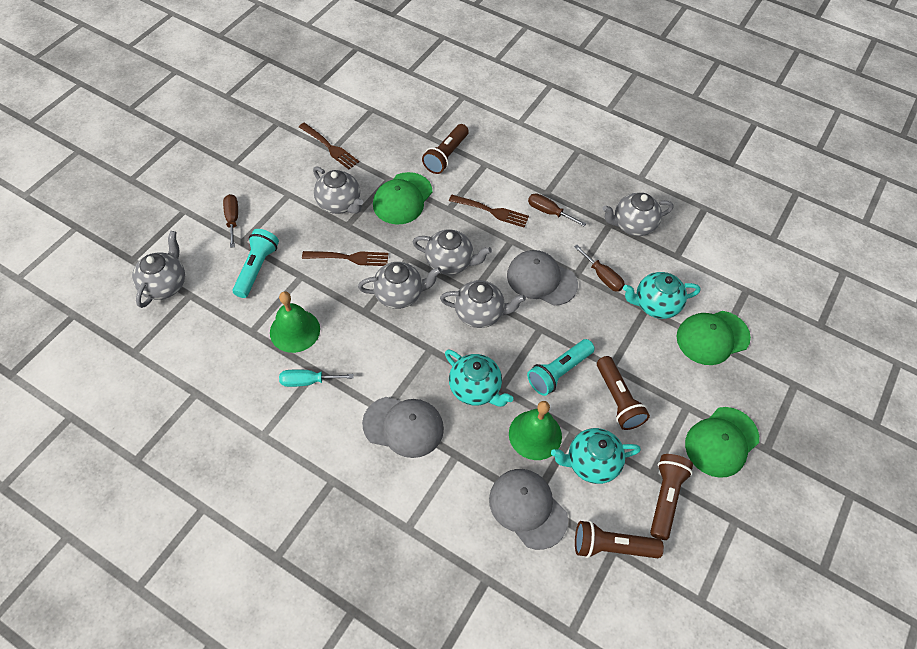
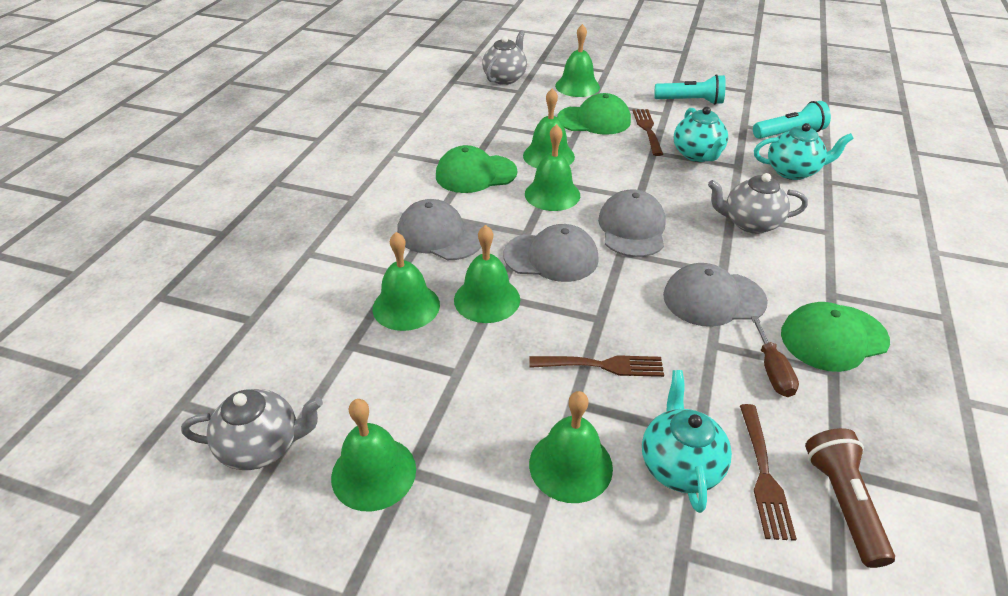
brown flashlight: [422,124,469,174] [575,521,664,558] [597,356,650,430] [650,454,693,540] = 4 -> [805,428,895,568] = 1
brown screwdriver: [223,194,238,248] [528,193,586,226] [574,245,625,292] = 3 -> [751,316,799,397] = 1
green bell: [270,291,320,353] [509,401,562,460] = 2 -> [331,399,416,511] [373,232,440,331] [454,225,520,323] [523,88,575,168] [525,124,580,211] [529,391,613,503] [555,24,600,97] = 7
grey cap: [362,397,444,458] [489,469,568,550] [507,250,578,306] = 3 -> [397,199,481,260] [503,224,599,282] [598,189,666,257] [663,263,768,327] = 4
grey teapot: [132,231,185,308] [313,166,363,214] [358,262,442,309] [413,229,492,275] [440,280,526,328] [602,193,673,236] = 6 -> [181,389,323,470] [482,30,527,85] [708,173,808,234] = 3
turquoise screwdriver: [279,369,354,387] = 1 -> none = 0

